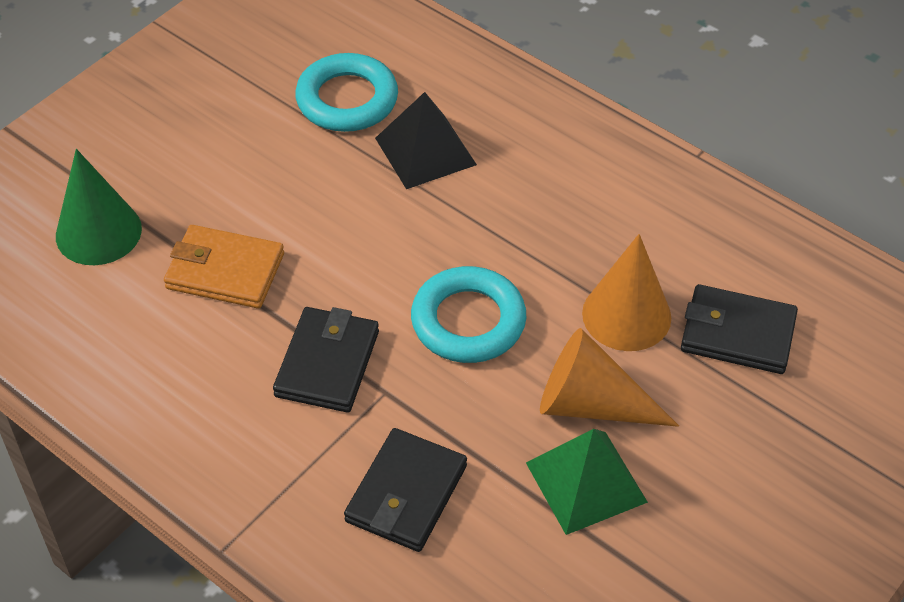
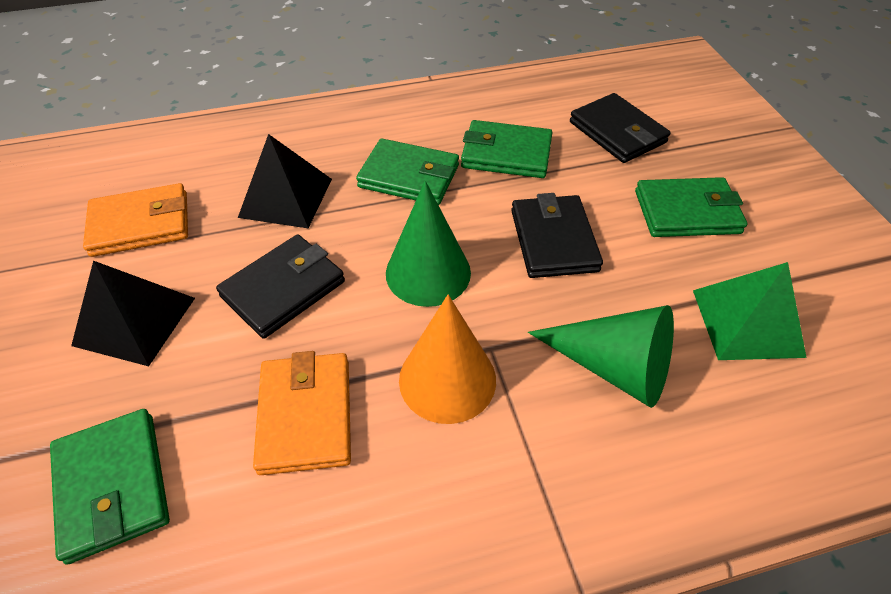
black pyramid: [375,92,477,189] = 1 -> [71,261,195,366] [238,134,332,228] = 2
green cone: [56,149,142,265] = 1 -> [386,181,471,307] [528,305,674,408] = 2
green wallet: none = 0 -> [50,409,170,564] [356,139,459,205] [461,120,553,178] [635,177,748,237] = 4
orange cone: [540,328,679,427] [582,234,671,351] = 2 -> [399,295,496,424] = 1
orange wallet: [164,225,284,309] = 1 -> [83,183,188,257] [253,351,351,475] = 2
turquoise ring: [295,53,398,132] [411,266,526,363] = 2 -> none = 0

